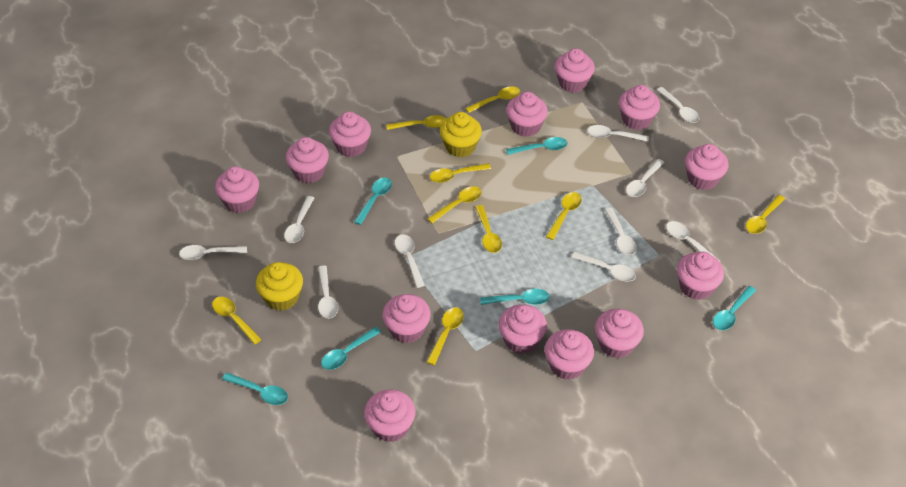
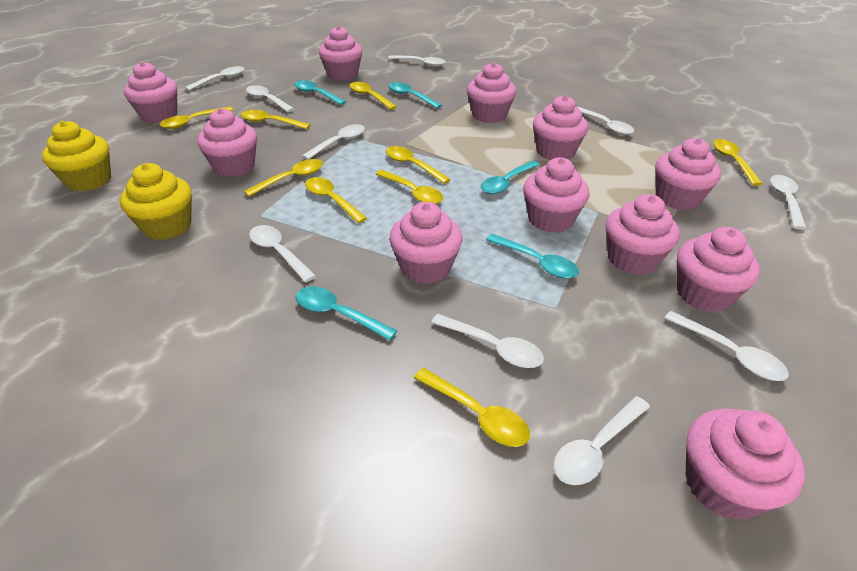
pink cupcake: [215,166,259,213] [286,137,329,183] [329,111,371,157] [364,389,416,442] [382,294,431,343] [498,305,547,354] [506,92,548,137] [545,329,594,380] [555,48,595,93] [595,309,644,358] [619,85,660,130] [677,252,724,300] [685,144,729,190] = 13 -> [124,62,177,123] [197,108,257,177] [319,26,362,81] [389,202,463,284] [467,63,516,123] [523,158,590,233] [533,95,588,160] [605,194,680,275] [655,138,721,210] [677,227,760,312] [686,409,805,520] = 11
turquoise spoon: [222,372,288,405] [321,327,381,370] [354,178,392,225] [480,289,550,305] [506,137,568,155] [713,286,756,330] = 6 -> [294,80,346,105] [296,286,397,341] [388,82,442,108] [481,160,540,194] [486,234,579,279] = 5

